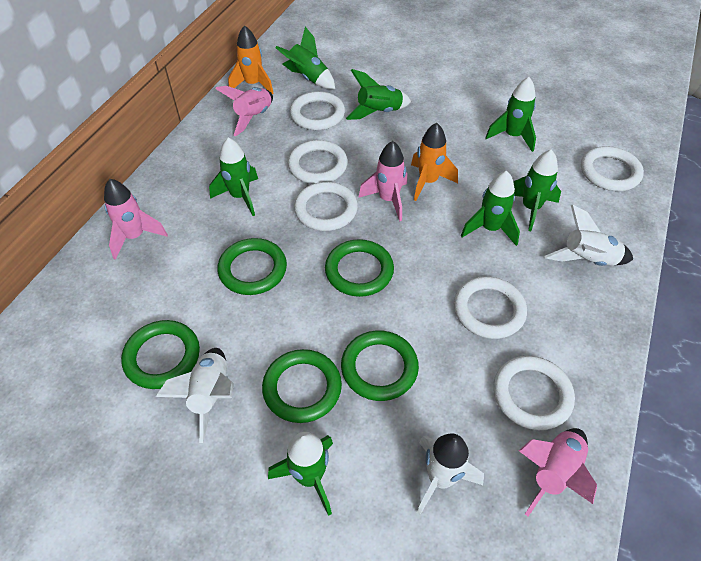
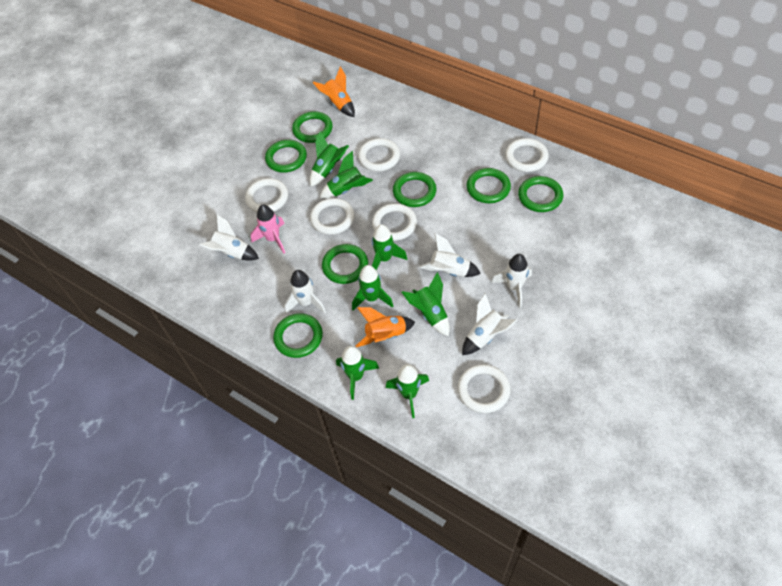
green ring: [121,320,200,389] [217,238,287,295] [262,349,342,423] [325,239,394,297] [341,330,419,401] = 5 -> [265,140,307,173] [273,313,323,358] [292,111,333,143] [322,244,368,284] [393,172,437,207] [467,168,511,203] [518,176,563,212] = 7
pink rocket: [104,179,168,260] [216,86,273,136] [358,141,407,221] [519,428,597,517] = 4 -> [251,204,285,254] = 1
white rocket: [156,348,234,443] [417,433,484,515] [545,205,633,266] = 3 -> [200,215,259,261] [284,270,326,313] [419,233,481,277] [462,293,518,355] [492,254,532,308] = 5

